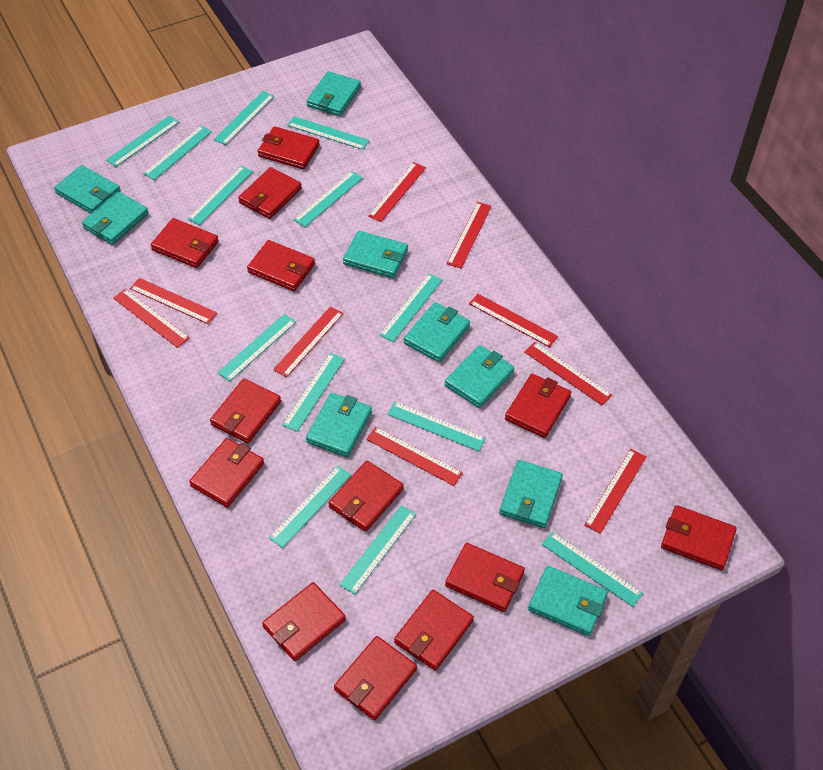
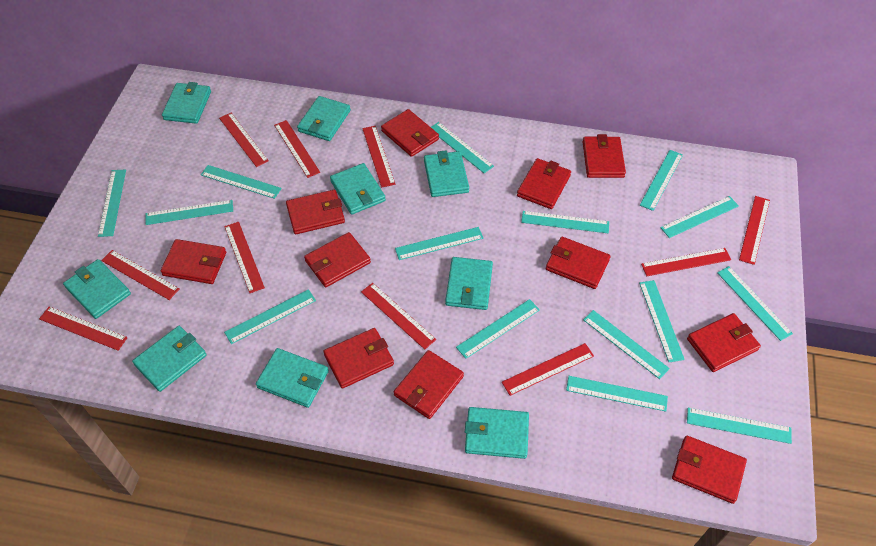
red ruler: [113,289,189,348] [130,278,217,324] [273,306,344,377] [366,427,463,486] [368,162,426,222] [447,202,492,268] [469,294,558,347] [525,342,612,405] [585,449,646,534] = 9 -> [39,306,128,351] [101,250,180,300] [219,113,269,167] [224,222,265,293] [274,120,320,178] [361,283,436,349] [362,126,395,188] [502,343,594,396] [641,248,731,276] [739,196,770,265] = 10
red wallet: [151,218,219,268] [189,438,264,508] [210,378,281,443] [238,167,302,219] [247,240,315,291] [258,126,320,170] [262,582,346,661] [328,461,404,532] [334,636,417,720] [394,590,474,671] [445,543,525,612] [505,374,571,438] [661,505,737,570] = 13 -> [161,239,226,284] [286,190,345,234] [304,232,371,287] [323,328,394,389] [381,109,439,157] [394,350,464,419] [517,158,571,209] [546,237,611,289] [583,134,626,178] [672,436,747,504] [687,313,761,372] = 11
turquoise ruler: [106,115,179,167] [143,125,212,180] [188,166,253,225] [214,91,274,145] [218,314,296,382] [269,466,351,548] [282,353,345,432] [287,116,370,150] [294,171,363,227] [340,505,416,595] [380,273,442,342] [387,402,486,451] [542,532,643,607] = 13 -> [98,169,126,237] [146,200,233,225] [201,165,282,199] [224,289,316,344] [395,227,484,260] [431,122,494,173] [456,299,540,359] [521,211,609,233] [566,376,668,412] [583,310,670,379] [639,280,685,362] [640,150,683,211] [660,196,739,238] [687,408,792,444] [717,266,793,341] = 15

